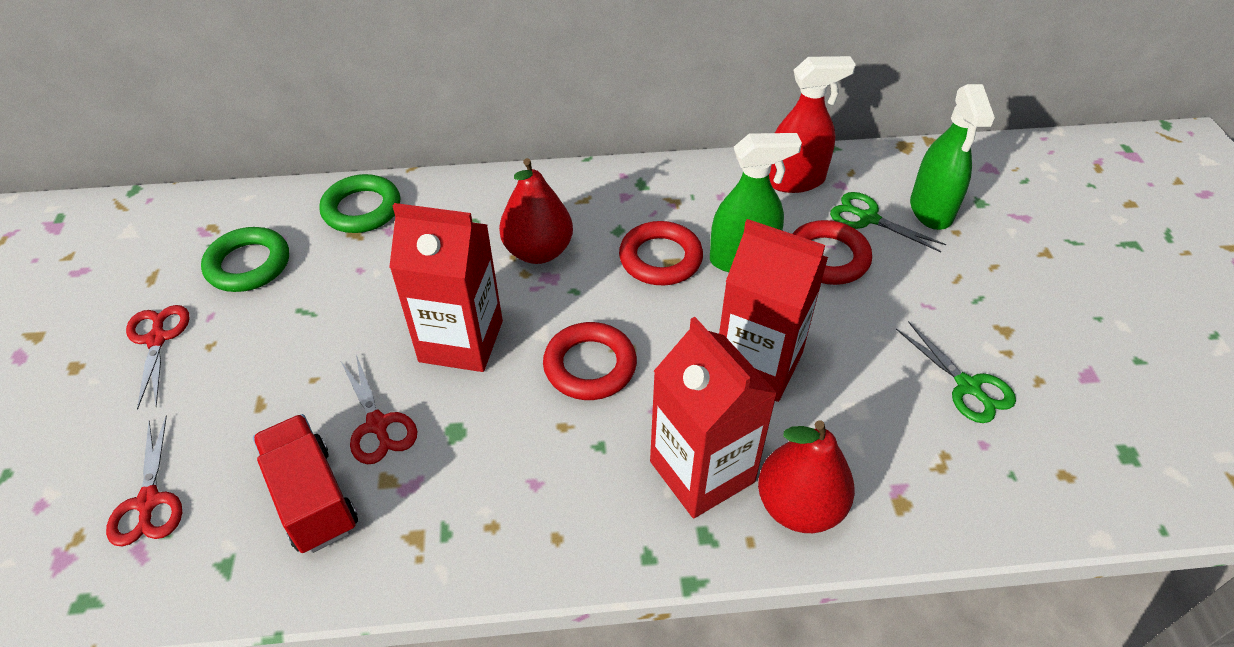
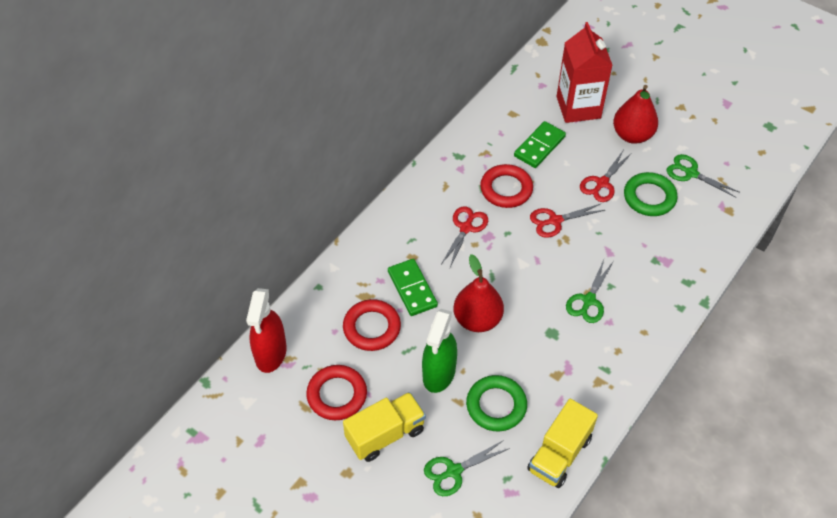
green domino: none = 0 -> [388,259,438,316] [514,121,566,168] = 2
green scissors: [830,192,946,252] [896,321,1016,423] = 2 -> [424,440,510,496] [566,260,613,323] [667,154,740,198] = 3
green spray bottle: [710,133,802,272] [910,84,995,230] = 2 -> [422,309,457,393] = 1
red carton: [389,203,503,372] [650,317,778,518] [719,219,828,402] = 3 -> [557,22,613,123] = 1
red truck: [253,414,358,553] = 1 -> none = 0
yellow truck: none = 0 -> [343,392,426,462] [527,399,598,488] = 2

